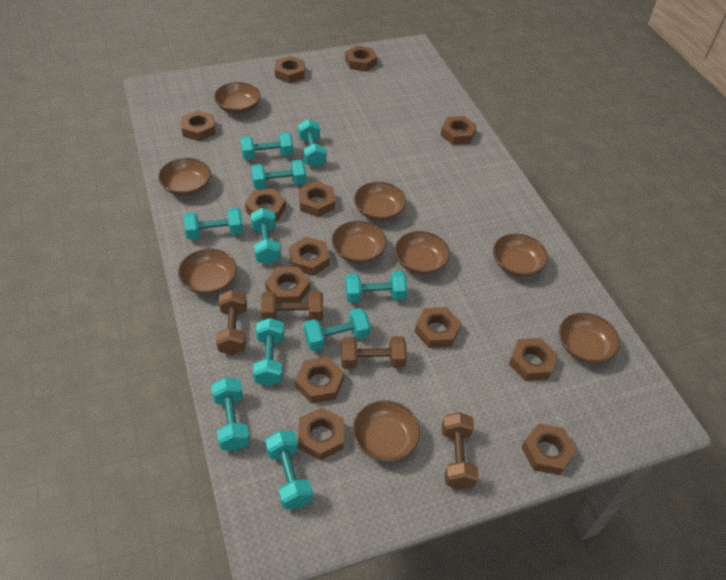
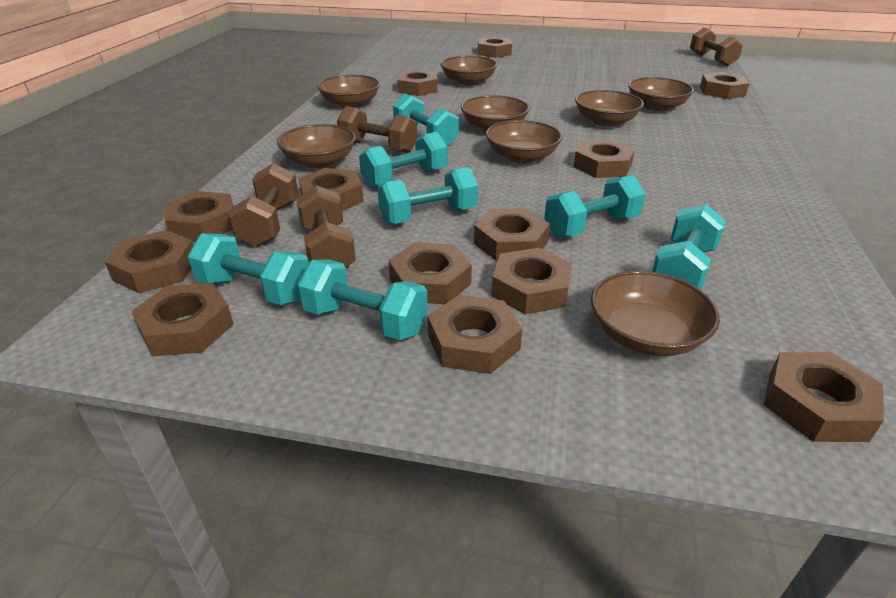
brown bowl: [158,158,211,196] [178,249,237,295] [214,82,261,114] [331,221,387,264] [353,400,420,461] [354,182,406,221] [394,231,450,275] [493,234,548,277] [559,313,620,363] = 9 -> [277,124,356,168] [317,75,380,108] [440,56,497,85] [461,95,530,132] [486,120,563,163] [575,90,644,126] [591,271,720,356] [628,77,694,111] = 8
turquoise dumbbell: [184,208,243,240] [211,377,250,451] [240,132,294,160] [251,160,306,189] [251,208,280,265] [253,318,284,386] [265,431,313,509] [298,119,326,168] [304,308,371,351] [345,271,407,303] = 10 -> [187,233,309,305] [297,259,428,340] [359,132,448,188] [377,167,478,225] [393,94,459,146] [544,175,646,237] [652,204,726,290] = 7

